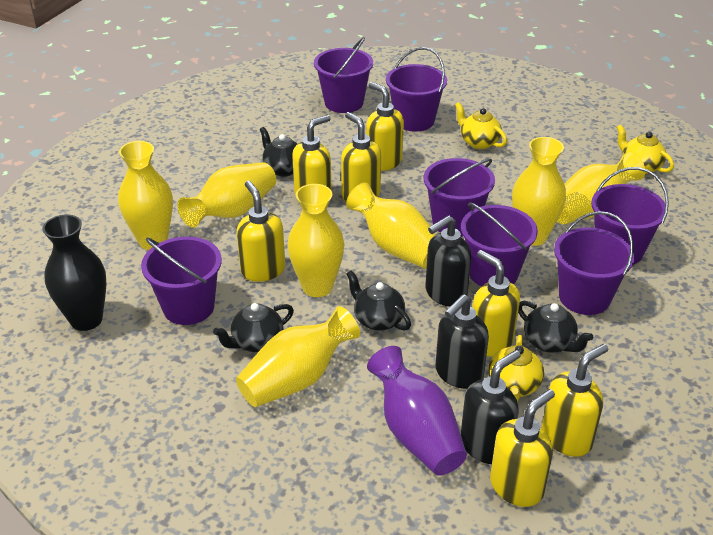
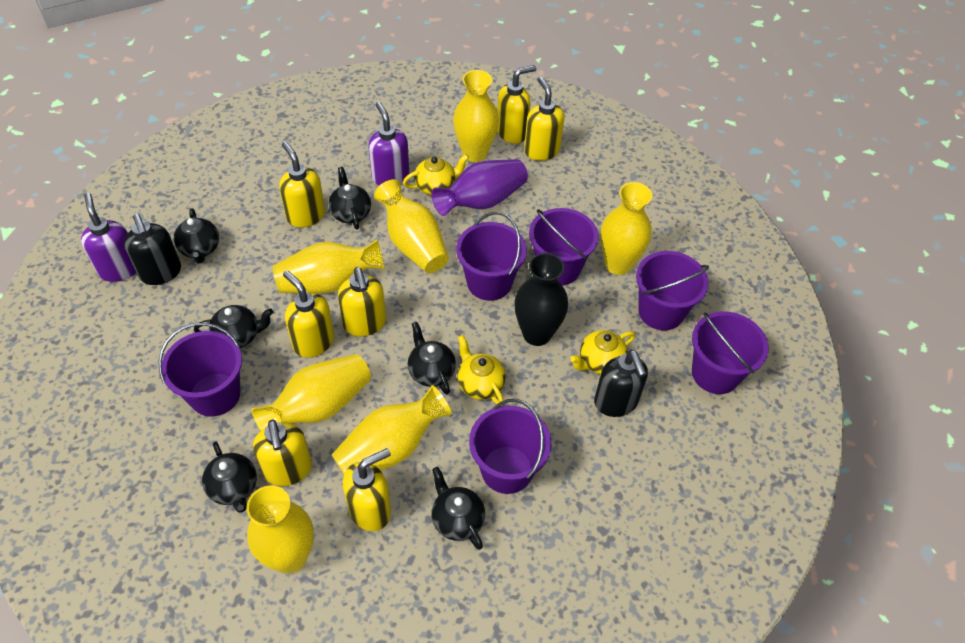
black soap dispenser: [426,215,471,307] [436,294,489,389] [461,350,521,464] = 3 -> [124,214,181,285] [594,350,648,417] = 2
black teapot: [213,303,294,352] [260,127,298,177] [346,270,411,331] [518,301,593,353] = 4 -> [174,208,219,264] [194,305,273,348] [202,441,257,513] [328,167,371,230] [408,322,456,395] [431,467,485,550] = 6
purple bucket: [141,236,222,325] [314,37,373,113] [386,47,447,132] [424,158,495,237] [461,202,538,287] [554,211,635,315] [591,167,669,265] = 7 -> [158,322,242,417] [456,212,527,301] [469,399,552,494] [529,208,598,286] [636,251,709,330] [692,311,769,394] = 6
purple soap dispenser: none = 0 -> [81,193,136,282] [368,102,409,185] = 2

